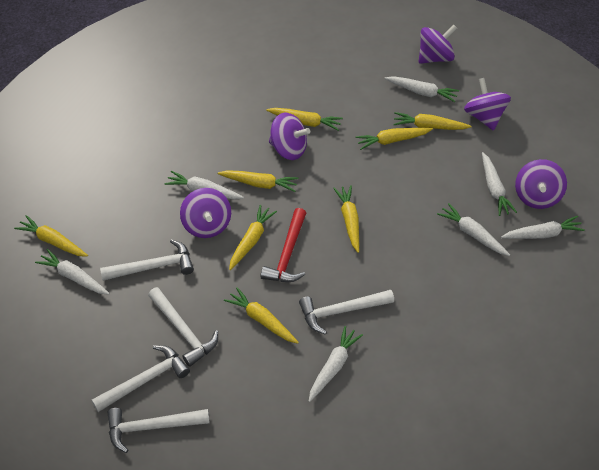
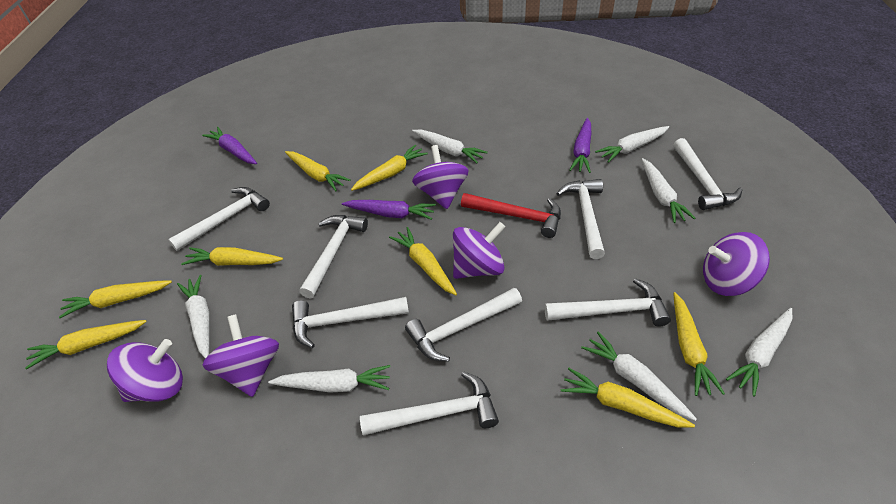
purple carrot: none = 0 -> [202,127,257,164] [342,200,436,220] [569,118,591,173] = 3
white hammer: [92,345,190,412] [100,239,194,281] [107,408,210,453] [148,287,218,367] [299,290,394,335] = 5 -> [168,187,270,251] [292,297,409,348] [299,215,368,299] [360,371,499,436] [405,288,522,362] [545,278,671,327] [556,179,605,259] [673,138,742,210] = 8

